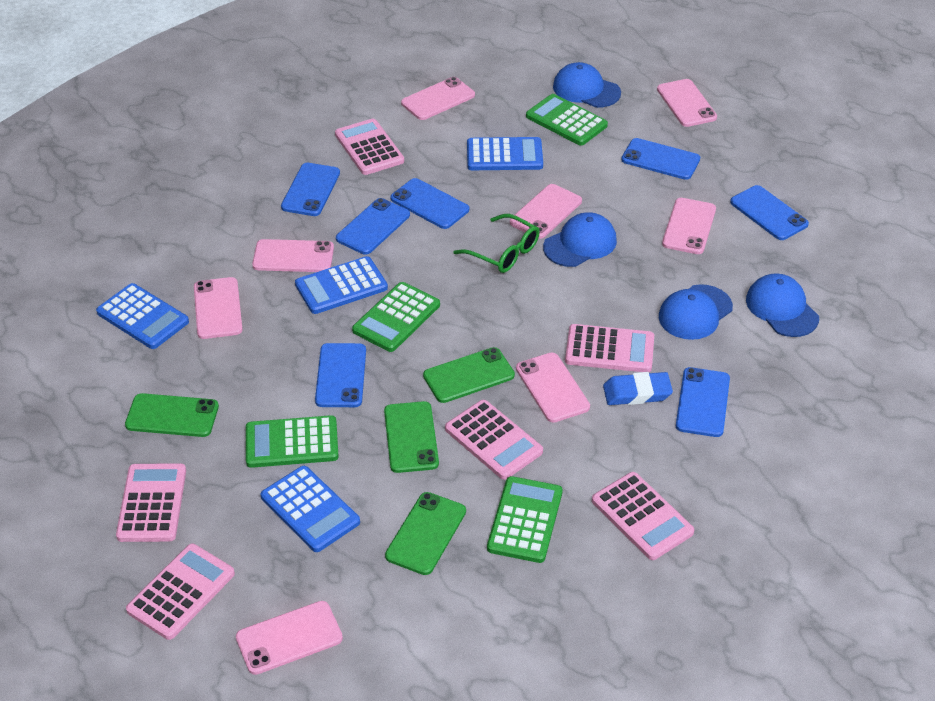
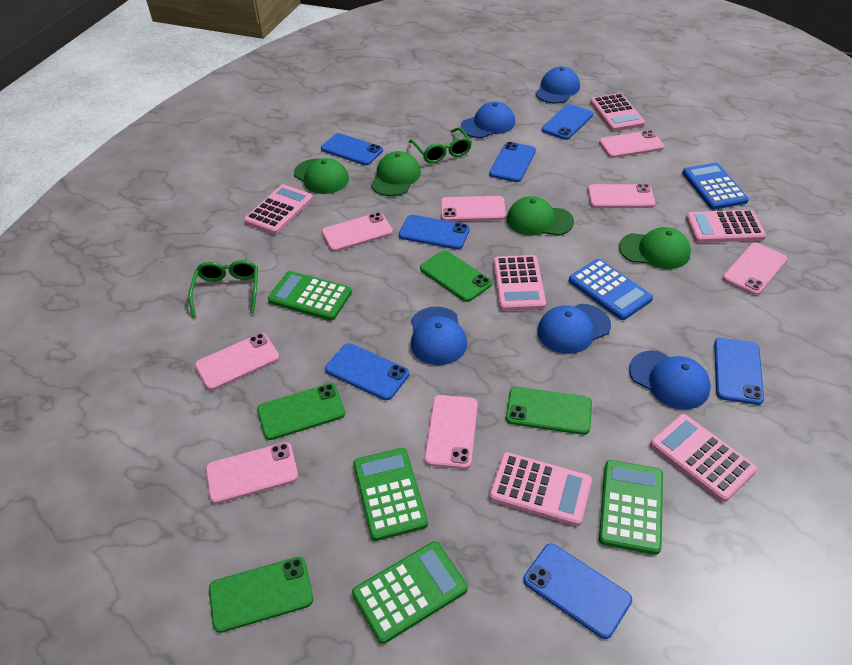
blue calculator: [96,283,189,349] [261,466,360,552] [295,256,388,314] [467,137,543,170] = 4 -> [569,259,653,320] [682,163,749,210] = 2
blue cap: [543,212,617,267] [553,62,621,108] [659,284,733,340] [746,273,819,337] = 4 -> [411,307,467,365] [461,102,515,138] [535,67,580,103] [537,304,611,354] [629,350,711,409] = 5
blue eraser: [603,372,673,405] = 1 -> none = 0
green cap: none = 0 -> [294,158,349,194] [371,151,421,196] [507,196,574,236] [619,227,691,269] = 4
green glasses: [453,214,540,273] = 1 -> [189,260,258,317] [409,127,472,163] = 2

